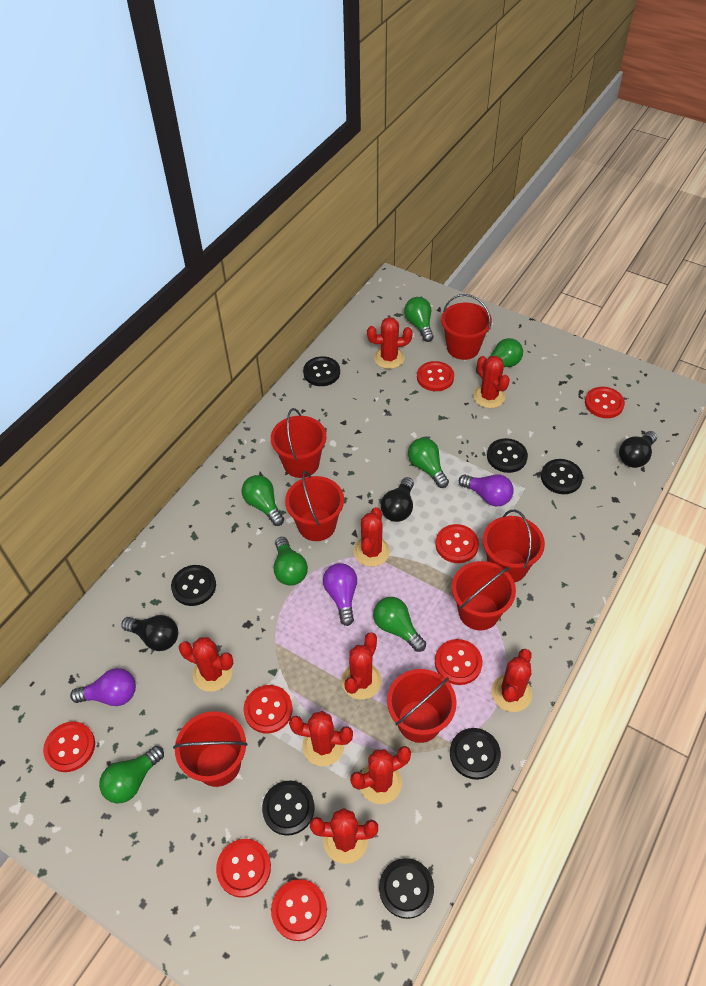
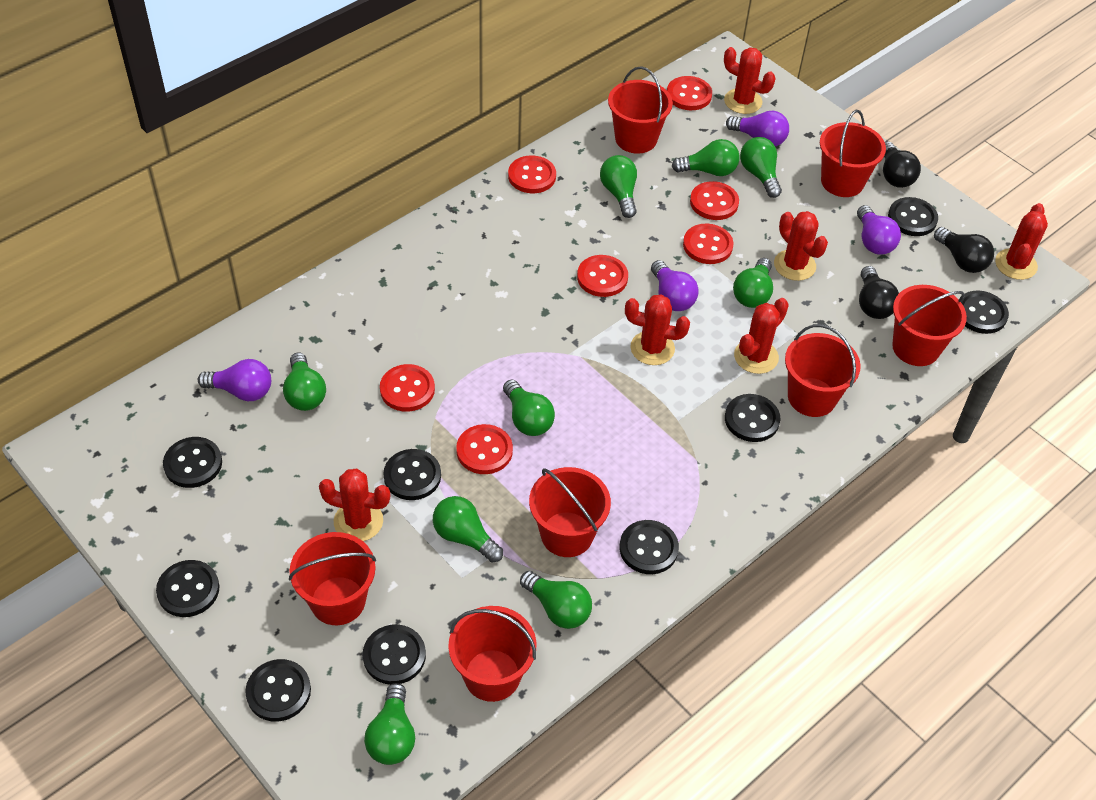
black button: [171,565,216,606] [262,781,315,836] [303,356,340,386] [379,858,434,919] [450,728,501,780] [487,438,528,473] [541,459,583,494] = 7 -> [156,560,219,617] [163,437,222,488] [245,659,311,721] [363,625,426,685] [383,449,441,500] [620,520,679,574] [725,394,780,442] [888,197,938,236] [959,291,1009,334] = 9
green light bulb: [99,746,164,804] [242,475,284,526] [274,537,308,586] [373,597,426,652] [404,297,434,342] [408,438,449,488] [476,338,523,375] = 7 -> [283,353,326,411] [364,683,415,765] [433,496,503,563] [503,379,555,436] [520,571,592,629] [600,155,637,218] [672,139,740,176] [733,258,773,308] [740,137,782,198] = 9
purple light bulb: [70,668,136,706] [323,563,357,626] [459,474,514,506] = 3 -> [198,359,271,401] [651,260,699,311] [726,111,789,146] [857,205,901,255] = 4
red button: [43,721,95,772] [216,839,271,898] [243,685,293,734] [271,879,327,941] [417,361,454,391] [435,524,479,563] [435,639,482,685] [585,387,625,418] = 8 -> [380,364,435,412] [456,424,513,474] [508,156,556,193] [577,255,628,297] [667,76,712,110] [683,224,734,264] [690,181,739,220] = 7
red cactus: [179,637,234,692] [289,711,353,766] [310,808,378,864] [342,632,382,700] [350,746,411,804] [354,507,390,567] [367,317,413,369] [473,356,510,408] [491,649,532,712] = 9 -> [319,469,390,541] [625,294,690,365] [724,47,776,114] [734,298,789,374] [774,211,828,281] [995,203,1048,280] = 6

